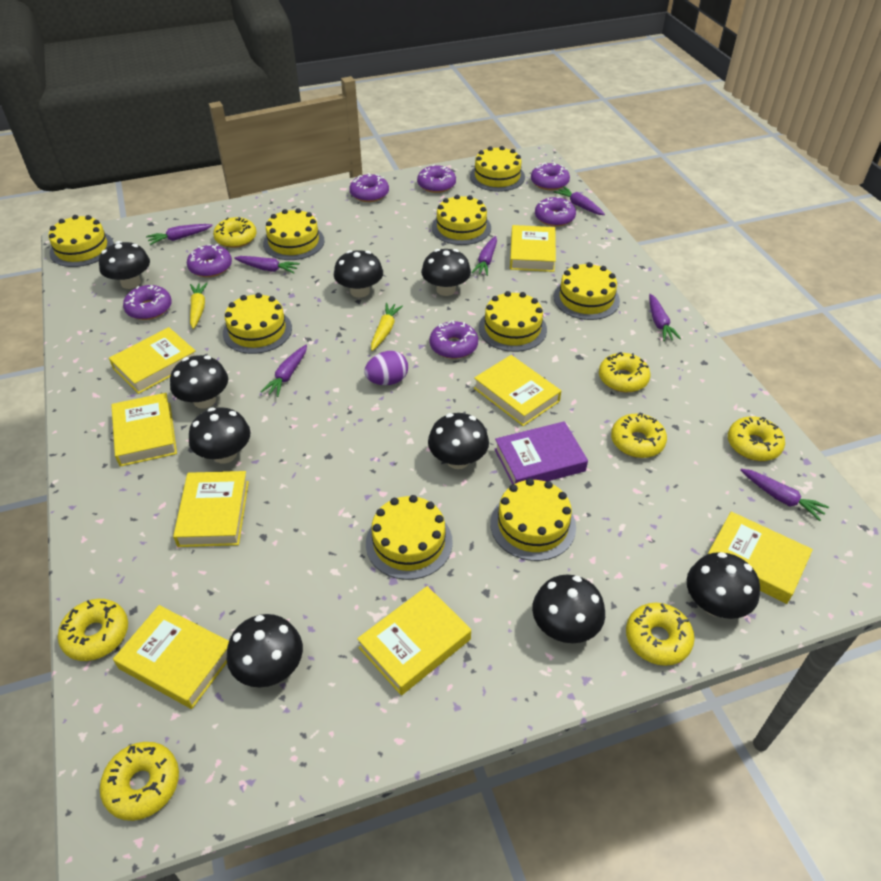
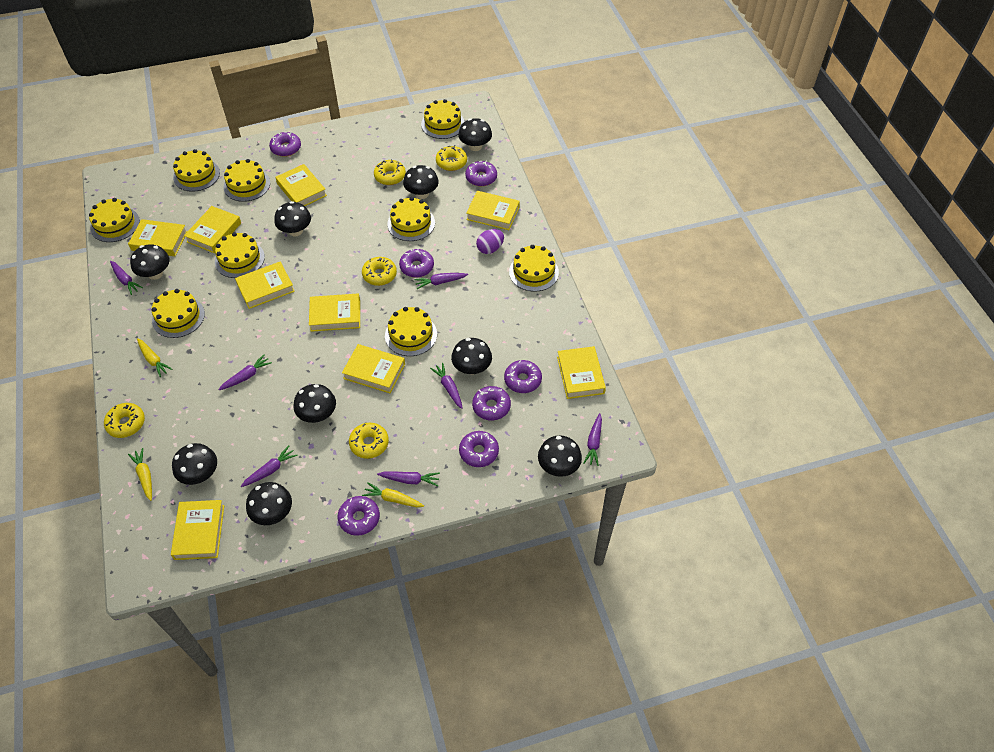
purple book: [495,421,588,484] = 1 -> none = 0
yellow book: [109,327,196,394] [111,393,177,467] [113,605,229,709] [173,471,249,547] [357,586,471,695] [474,355,561,426] [510,225,556,272] [708,512,813,604] = 8 -> [128,219,188,256] [171,500,224,560] [184,206,241,253] [235,261,295,309] [275,164,327,206] [309,294,360,332] [342,344,405,393] [466,191,520,230] [557,346,606,399] = 9
yellow carrot: [190,283,208,329] [371,303,403,351] = 2 -> [128,448,152,501] [137,338,172,377] [362,483,424,507] = 3
yellow donut: [58,599,128,661] [100,742,179,821] [213,217,257,248] [599,352,651,392] [611,413,667,458] [626,603,695,666] [728,417,785,461] = 7 -> [104,403,145,438] [349,423,389,459] [362,257,397,286] [374,159,406,185] [436,145,467,171] = 5

